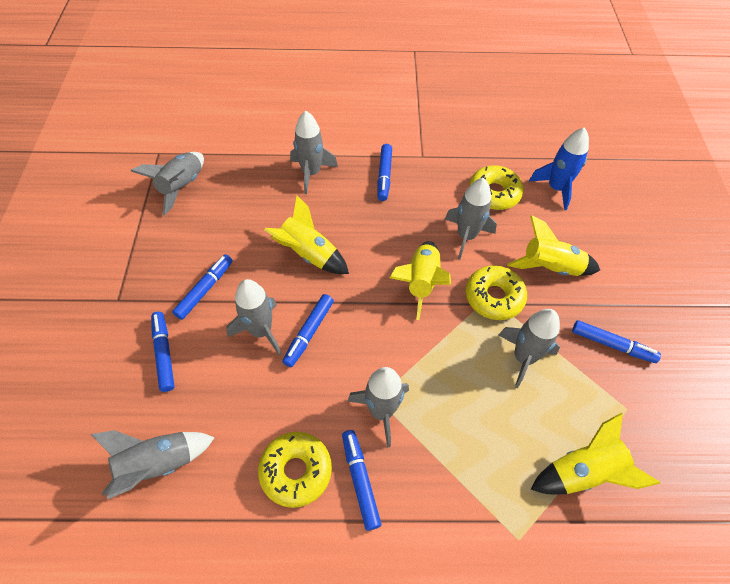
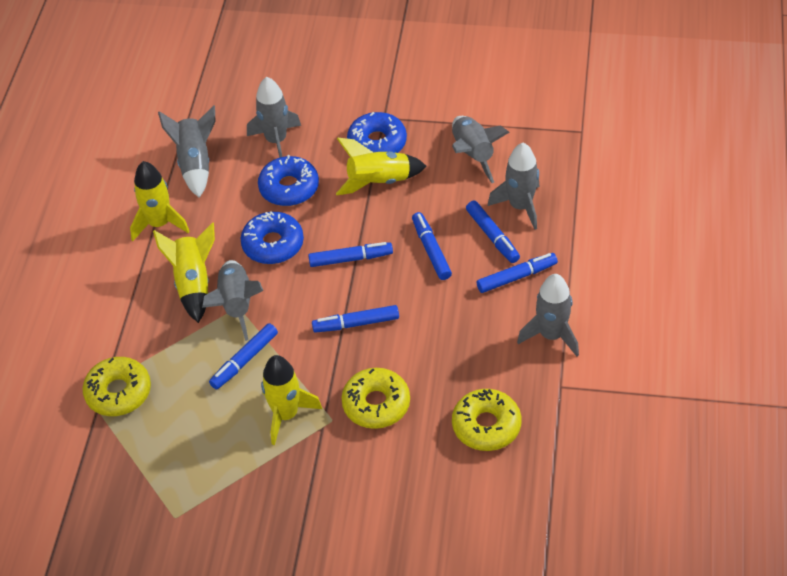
blue donut: none = 0 -> [241,211,304,264] [258,155,319,206] [347,112,407,153] = 3
blue rocket: [529,127,589,210] = 1 -> none = 0
grey rocket: [90,430,215,500] [131,152,204,215] [226,279,281,356] [290,111,338,194] [347,367,409,447] [445,178,497,260] [499,309,560,388] = 7 -> [158,105,215,198] [202,260,264,341] [247,77,301,158] [452,116,510,183] [488,143,539,230] [517,274,579,356] = 6

